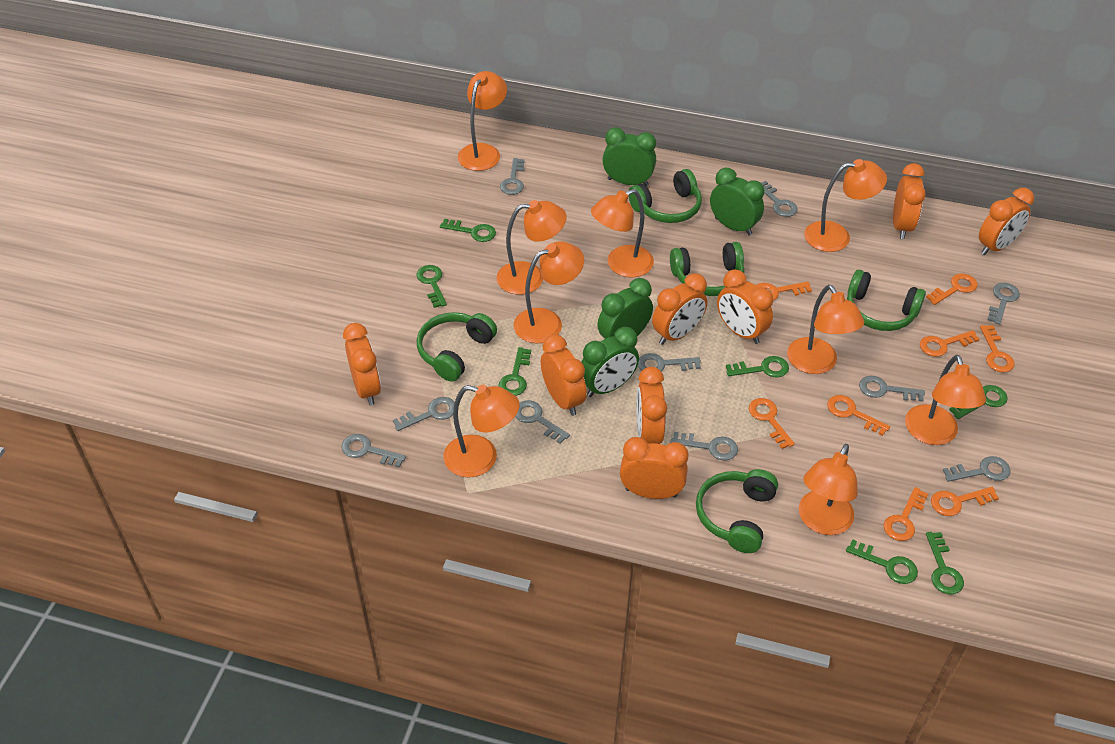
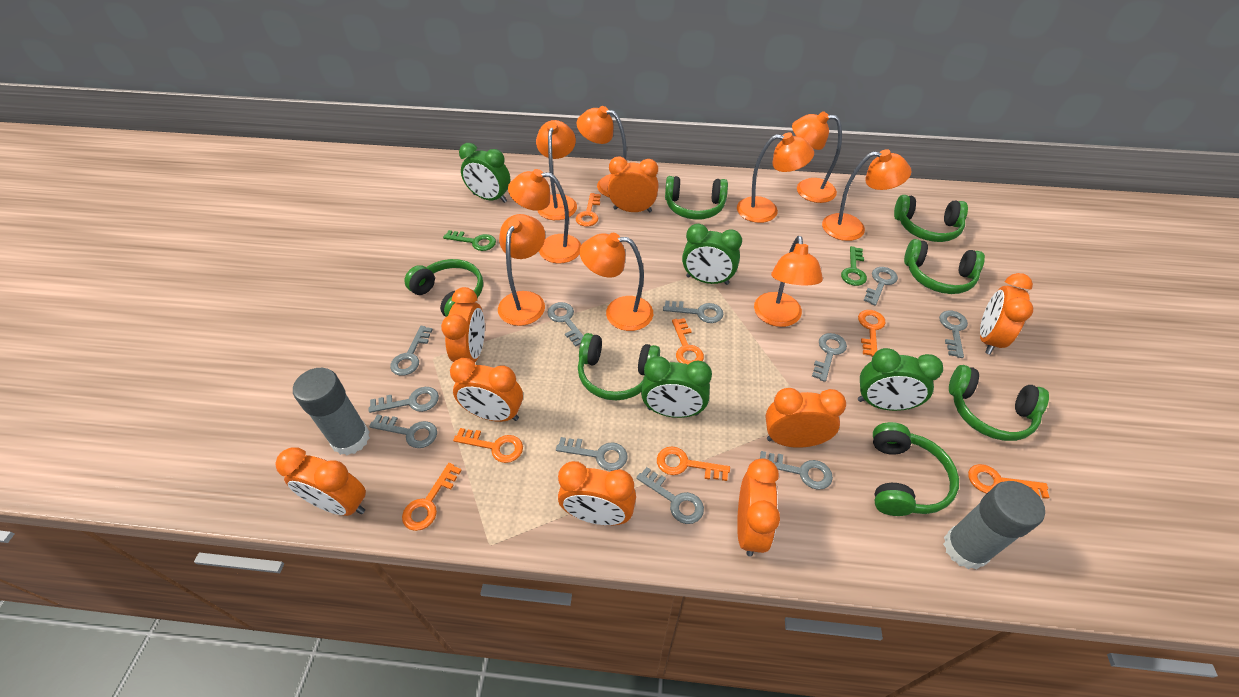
green headphones: [417,312,497,382] [629,169,702,223] [670,242,744,296] [696,469,778,553] [847,270,926,331] = 5 -> [404,259,483,317] [578,333,660,401] [665,176,728,220] [873,422,959,516] [894,195,968,242] [904,239,985,294] [949,365,1049,441] = 7
green key: [416,265,447,308] [440,219,496,242] [499,347,531,396] [726,356,789,378] [846,539,918,584] [926,532,964,595] [949,385,1008,419] = 7 -> [443,230,496,251] [841,246,867,286] = 2
grey glue stick: none = 0 -> [293,368,370,455] [943,481,1045,569] = 2
grey key: [341,434,406,467] [393,397,455,431] [500,158,525,195] [515,400,570,444] [638,353,701,371] [671,432,738,461] [761,181,798,217] [859,376,925,402] [943,456,1010,482] [987,282,1020,325] = 10 -> [369,387,439,413] [369,414,437,448] [390,326,433,376] [547,302,583,347] [556,437,627,471] [636,467,704,524] [663,301,724,323] [760,451,833,490] [812,333,847,382] [863,267,898,306] [939,311,968,358] = 11
orange key: [749,398,795,449] [755,282,812,301] [827,395,890,436] [884,487,928,541] [920,330,980,357] [926,273,978,305] [931,487,999,516] [980,325,1015,372] = 8 -> [402,463,462,531] [453,428,523,463] [576,193,601,227] [657,446,730,481] [672,318,704,364] [858,310,886,357] [968,464,1050,499] = 7

